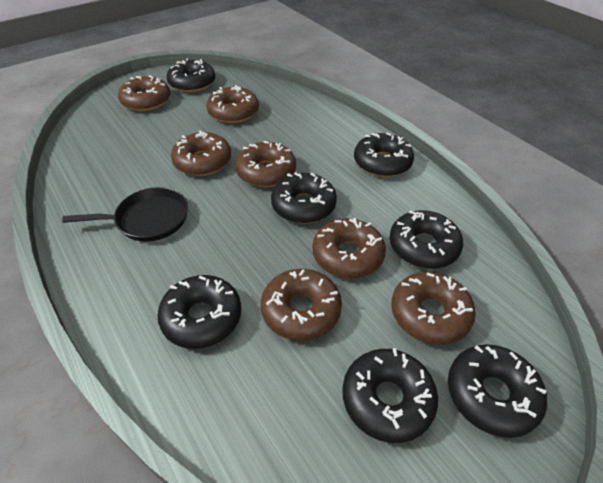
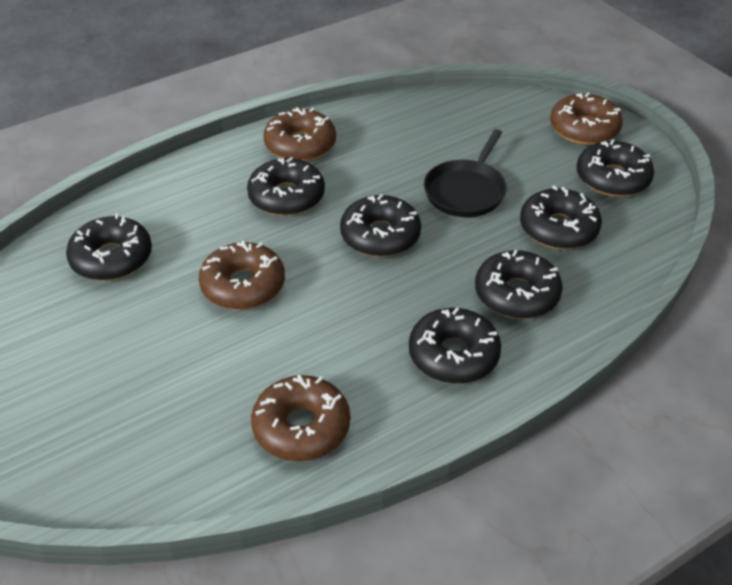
brown donut: [118,75,170,111] [171,130,231,176] [206,85,259,123] [235,141,296,187] [261,269,342,341] [313,218,386,278] [391,272,476,345] = 7 -> [199,241,285,310] [251,375,350,461] [263,107,336,161] [550,93,623,145] = 4

